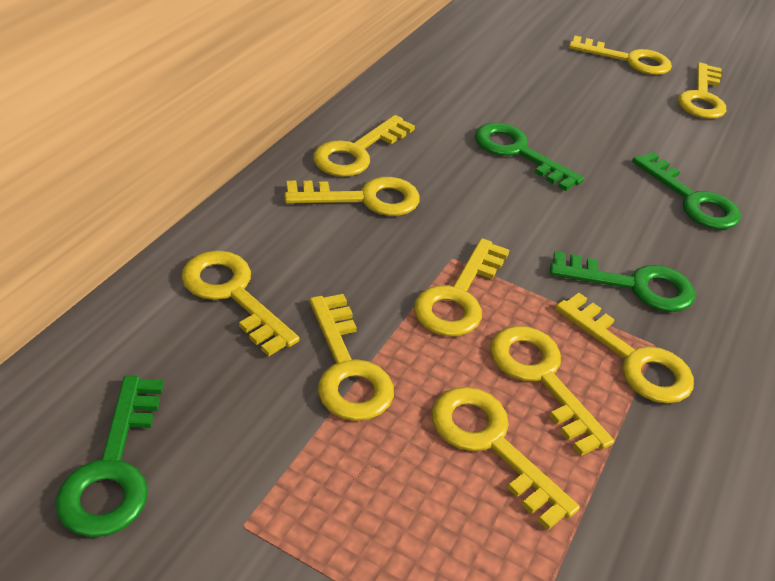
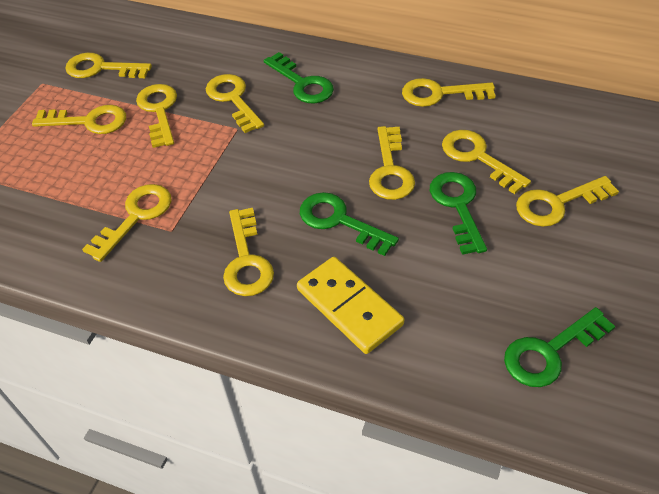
yellow domino: none = 0 -> [297,257,404,354] = 1

